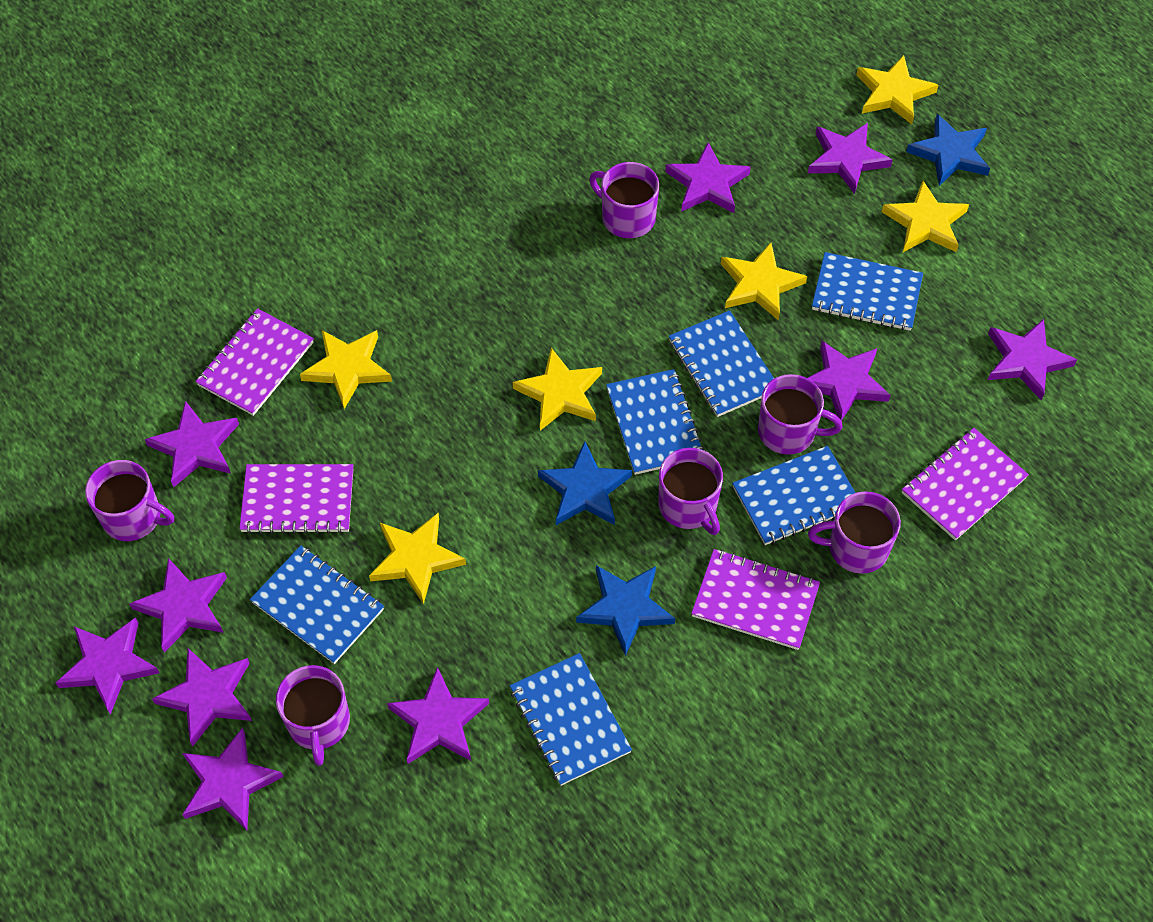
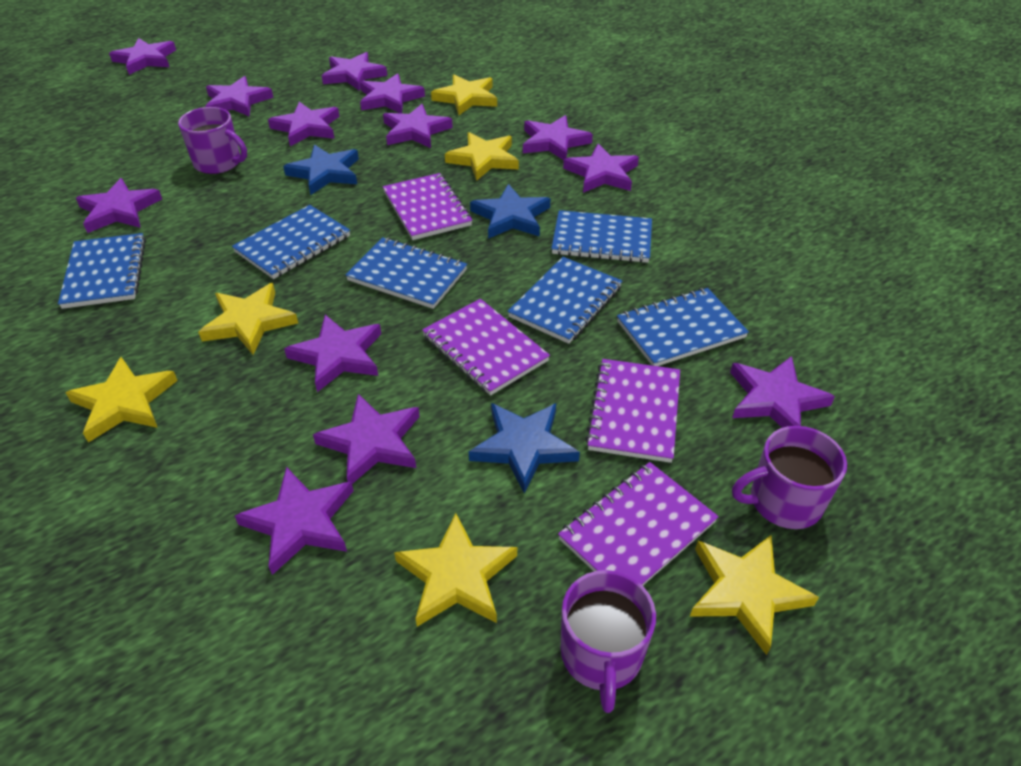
purple mug: [85,460,174,541] [276,665,350,766] [589,162,659,238] [658,448,723,535] [758,374,843,455] [808,491,901,574] = 6 -> [178,107,247,174] [561,570,656,713] [732,426,847,529] = 3
purple star: [56,617,160,714] [129,558,227,653] [145,401,239,487] [152,648,252,747] [182,728,284,830] [387,667,489,764] [665,142,751,213] [808,123,892,194] [808,341,891,421] [988,319,1077,400] = 10 -> [76,178,162,233] [109,38,176,75] [205,76,273,117] [235,467,354,575] [268,102,340,146] [284,315,381,392] [313,394,420,484] [322,52,387,90] [360,73,425,114] [383,104,453,148] [523,115,593,160] [563,144,639,193] [730,356,835,428] = 13

